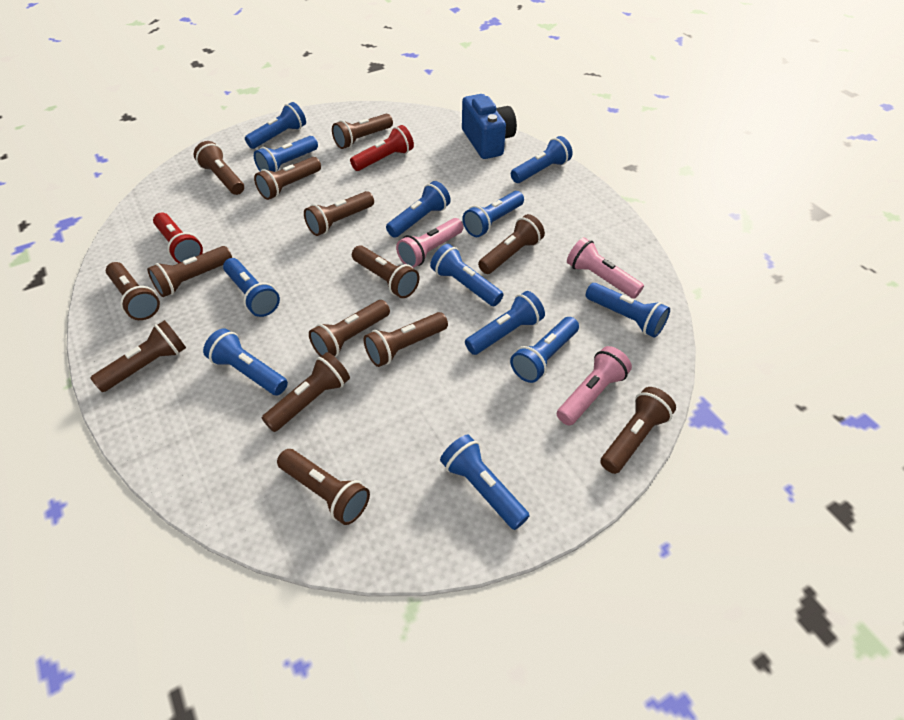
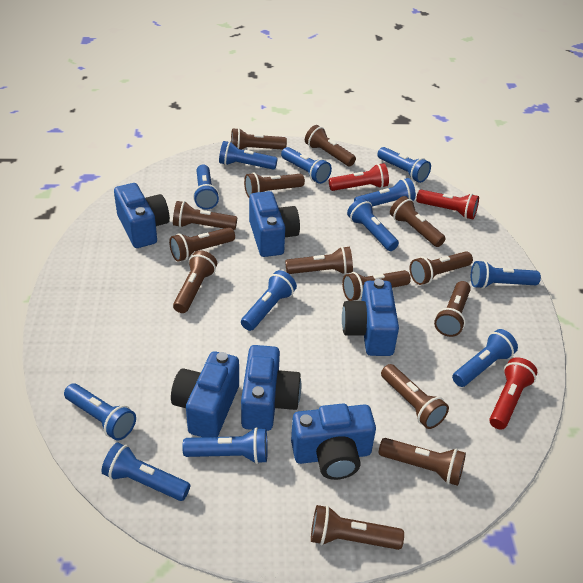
blue camera: [462,94,517,159] = 1 -> [114,183,170,248] [171,351,239,437] [241,345,301,431] [249,191,300,257] [291,404,376,480] [342,279,399,356] = 6
pink flashlight: [396,218,463,268] [557,346,632,426] [567,237,644,299] = 3 -> none = 0
red flashlight: [153,213,203,263] [350,125,414,171] = 2 -> [329,163,389,191] [416,190,479,219] [490,357,537,430] = 3

